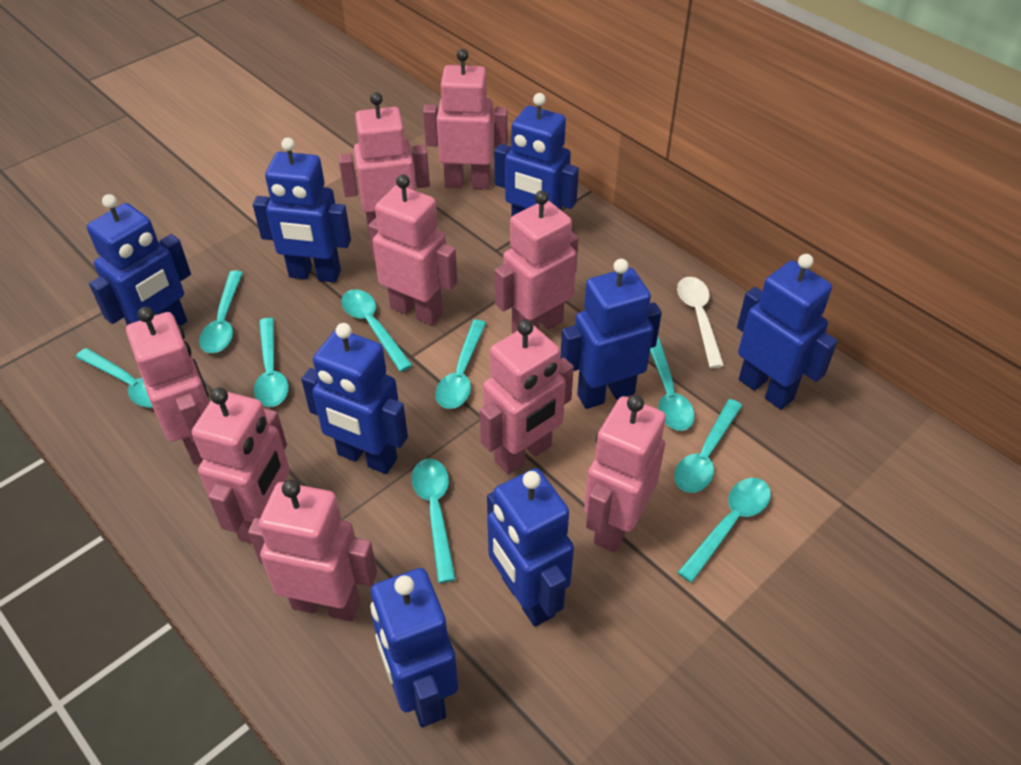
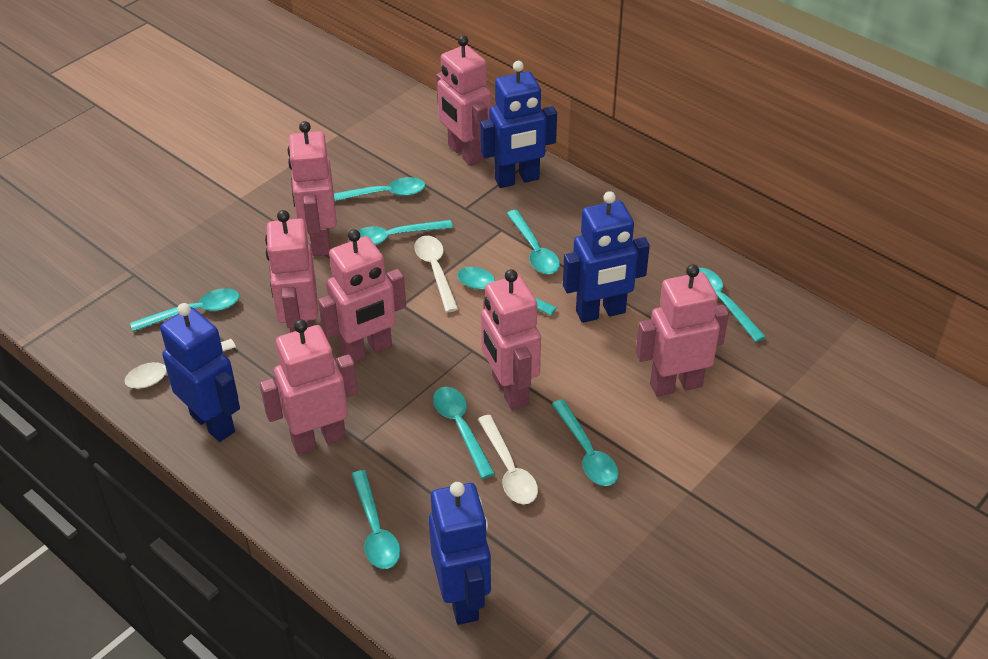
blue robot: [87,194,191,326] [253,137,351,283] [301,323,408,474] [370,568,458,727] [487,468,574,627] [494,93,579,216] [560,259,662,409] [737,254,838,410] = 8 -> [160,303,240,442] [429,482,491,625] [480,61,557,188] [563,191,650,323] = 4
pink robot: [126,307,210,465] [192,388,290,544] [248,480,377,622] [338,92,430,236] [368,174,458,325] [423,49,508,189] [480,320,574,475] [494,191,579,334] [584,395,666,553] = 9 -> [260,319,358,454] [265,210,318,333] [288,121,337,256] [318,229,406,362] [436,35,492,166] [481,269,541,410] [636,264,729,397] = 7
white spoon: [677,277,724,368] = 1 -> [124,339,236,389] [414,236,458,312] [478,415,538,504] = 3

